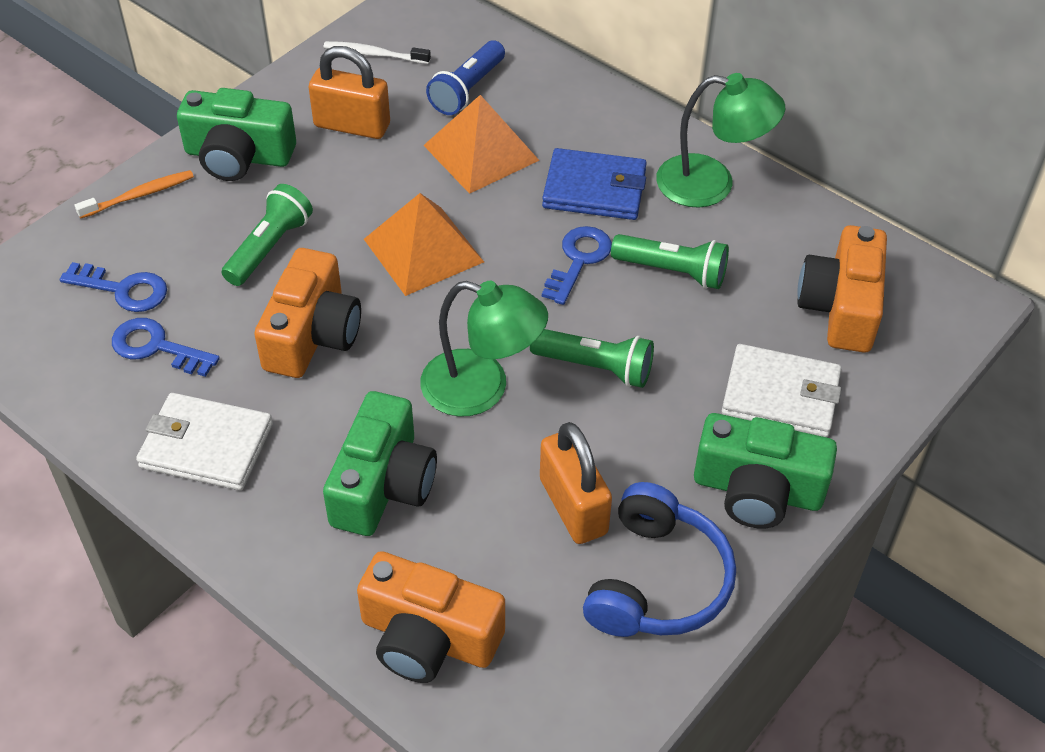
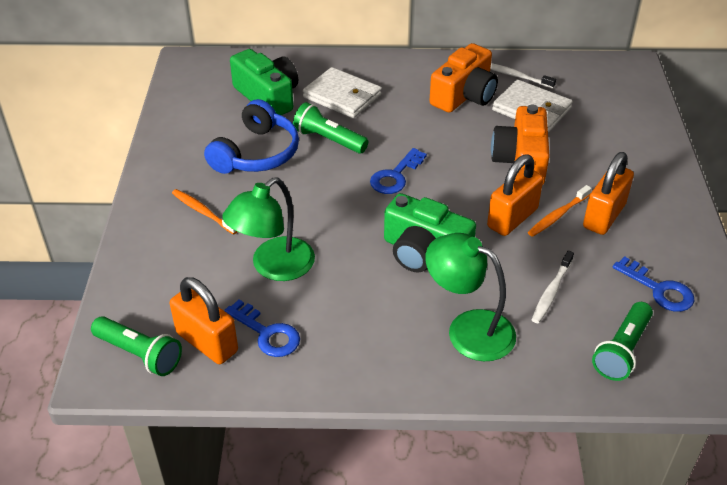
blue flashlight: [426,40,505,115] = 1 -> none = 0
blue wallet: [542,148,647,220] = 1 -> none = 0
green camera: [177,88,296,181] [323,391,437,536] [694,413,837,528] = 3 -> [230,49,298,115] [384,193,476,272] = 2
orange camera: [254,248,361,378] [357,551,505,683] [797,225,887,353] = 3 -> [429,43,498,113] [491,105,550,184] = 2
orange padlock: [309,46,390,139] [540,422,612,544] = 2 -> [170,277,238,364] [487,154,543,236] [583,152,634,235] = 3
orange pyramid: [364,193,484,296] [423,95,540,194] = 2 -> none = 0
orange toothbrush: [75,170,194,219] = 1 -> [172,189,237,235] [528,185,591,237] = 2
white toothbrush: [324,41,431,64] = 1 -> [490,63,556,89] [532,250,574,323] = 2

